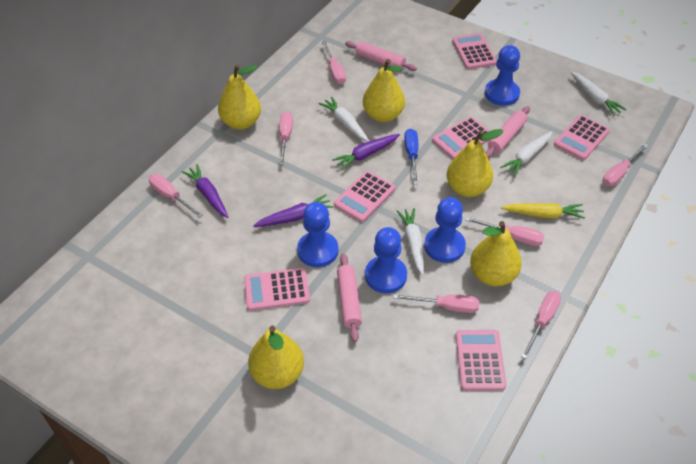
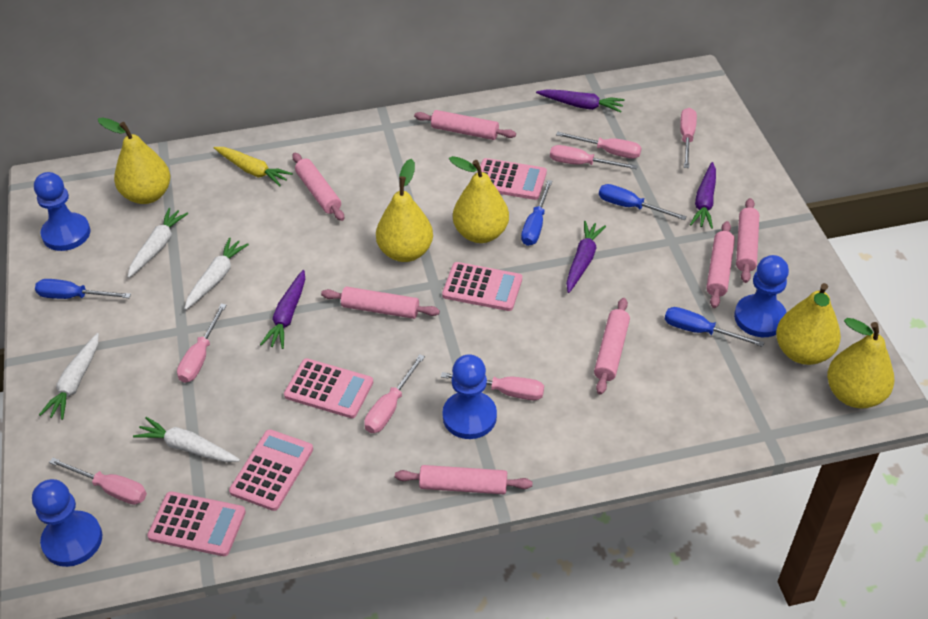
blue screwdriver: [404,129,418,184] = 1 -> [35,279,131,299] [521,180,553,246] [599,184,687,220] [665,307,765,347] = 4
pink calculator: [244,268,310,311] [334,171,395,222] [432,117,490,159] [452,33,497,69] [456,330,506,391] [554,115,610,160] = 6 -> [147,491,246,556] [229,429,313,511] [284,358,373,418] [442,262,522,311] [480,158,547,200] = 5
pink rolling pin: [337,254,362,342] [345,41,417,71] [485,106,530,158] = 3 -> [292,153,344,221] [321,286,440,319] [395,465,532,494] [414,110,516,140] [594,298,630,395] [706,221,735,308] [736,198,759,283] = 7
purple carrot: [182,164,228,218] [253,194,333,227] [332,134,400,170] = 3 -> [260,270,305,349] [536,89,625,113] [566,221,606,293] [690,162,716,229] = 4

